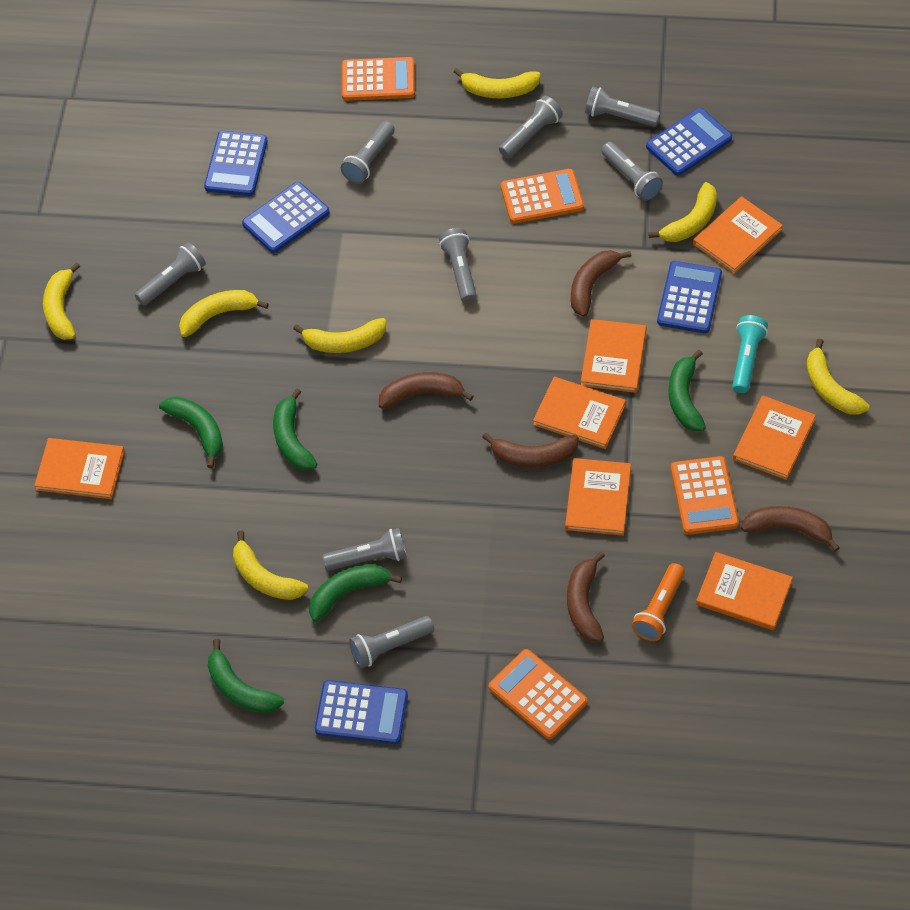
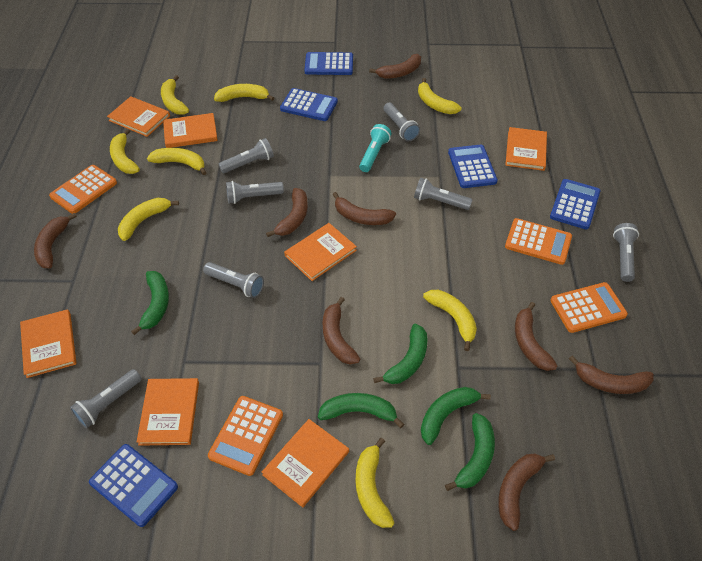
brown banana: [379,372,474,409] [482,433,579,467] [567,552,605,642] [571,250,632,317] [741,506,840,552] = 5 -> [34,213,77,268] [266,188,308,237] [322,297,360,364] [332,192,396,225] [369,54,421,79] [498,454,555,531] [515,302,558,371] [569,356,654,394] = 8
grey flashlight: [135,242,206,306] [322,528,407,571] [341,121,395,184] [349,616,434,668] [439,228,477,303] [499,96,563,158] [585,87,660,127] [601,142,663,201] = 8 -> [70,369,142,428] [203,262,264,298] [219,138,274,173] [226,181,284,204] [383,103,420,141] [414,178,473,210] [613,223,639,282] = 7
orange flashlight: [632,563,685,641] = 1 -> none = 0
yellow banana: [43,262,80,340] [179,290,269,337] [233,531,309,600] [293,318,386,353] [454,68,541,98] [649,182,717,242] [806,339,869,415] = 7 -> [110,129,140,174] [118,198,179,241] [147,148,207,175] [161,75,189,115] [214,84,274,102] [356,438,395,528] [418,78,462,114] [423,290,477,351] = 8

